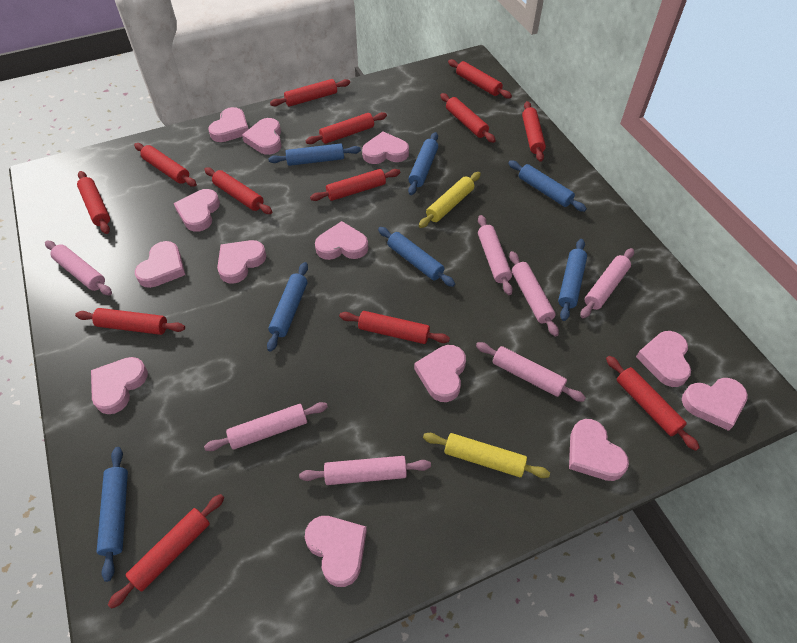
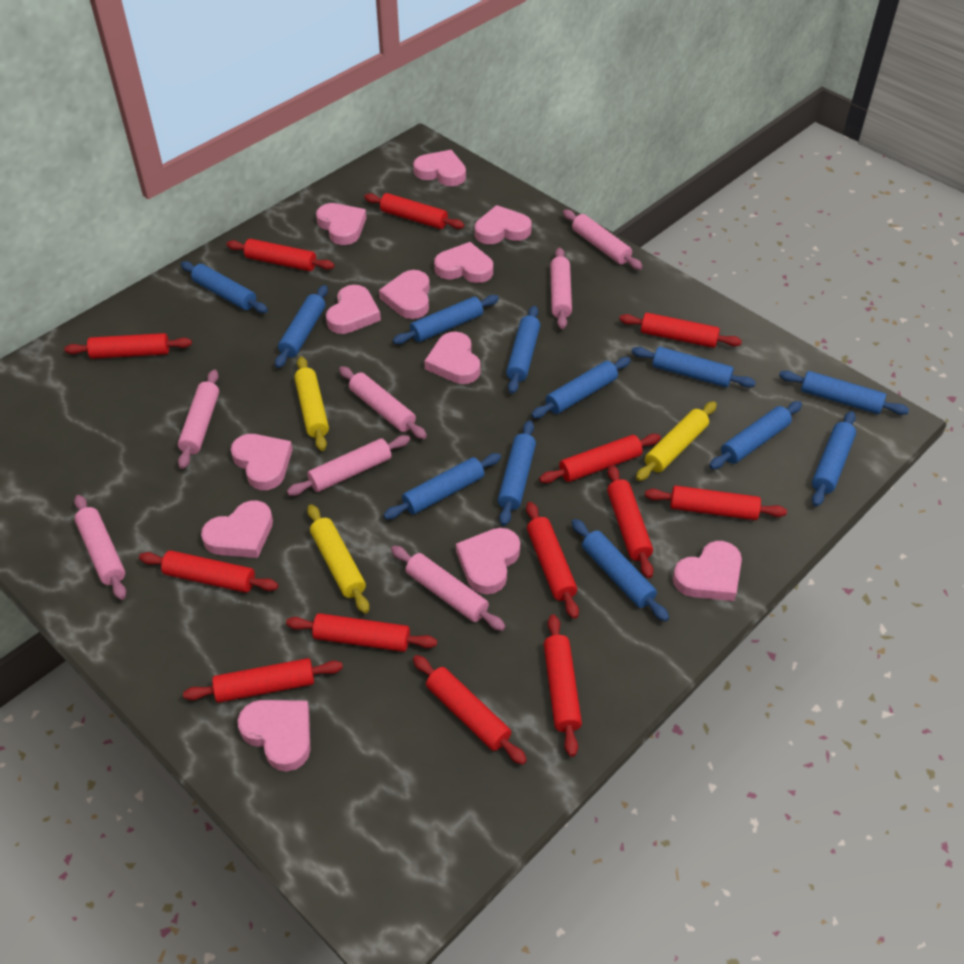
blue rolling pin: [97,447,128,582] [267,262,308,352] [268,143,361,166] [378,227,455,287] [408,132,438,195] [508,160,587,212] [558,239,587,321] = 7 -> [181,261,268,313] [275,285,328,368] [383,453,501,519] [393,295,499,344] [498,420,536,526] [506,306,540,394] [531,357,631,418] [571,519,669,622] [631,347,756,388] [709,401,802,469] [779,370,909,415] [812,411,856,507] = 12
pink heart: [91,357,148,414] [135,241,185,288] [174,189,220,232] [208,107,249,142] [217,240,266,284] [242,118,282,155] [305,516,367,587] [315,221,368,260] [362,132,409,164] [414,345,466,402] [569,419,629,481] [636,331,691,387] [682,378,748,431] = 13 -> [201,501,273,558] [231,434,293,490] [237,700,310,772] [316,203,366,245] [326,285,381,334] [379,270,430,319] [413,150,466,186] [424,332,480,384] [434,242,493,283] [456,528,520,594] [475,205,532,244] [673,541,742,601] = 12
yellow rolling pin: [419,172,481,228] [423,433,550,478] = 2 -> [294,356,329,451] [307,504,369,614] [636,401,717,481] = 3

